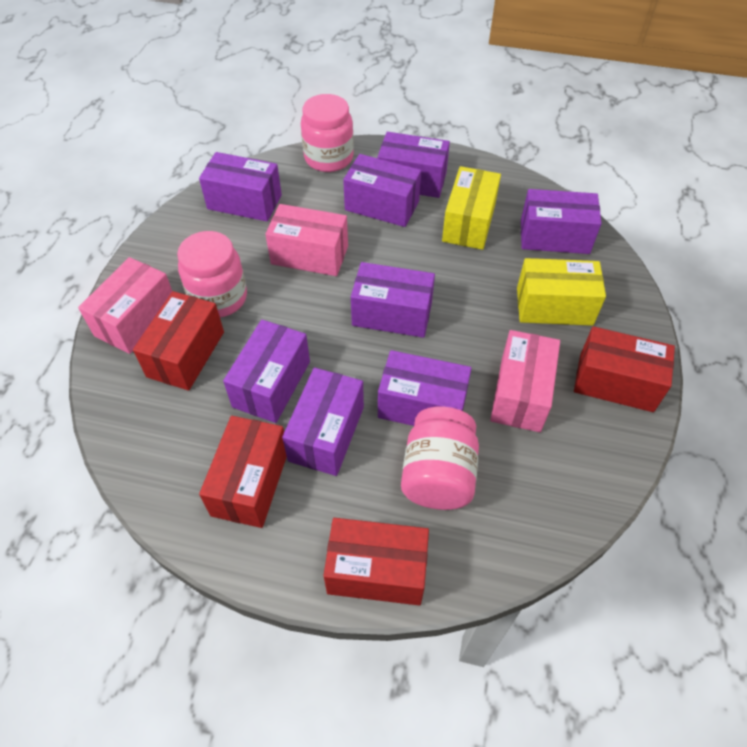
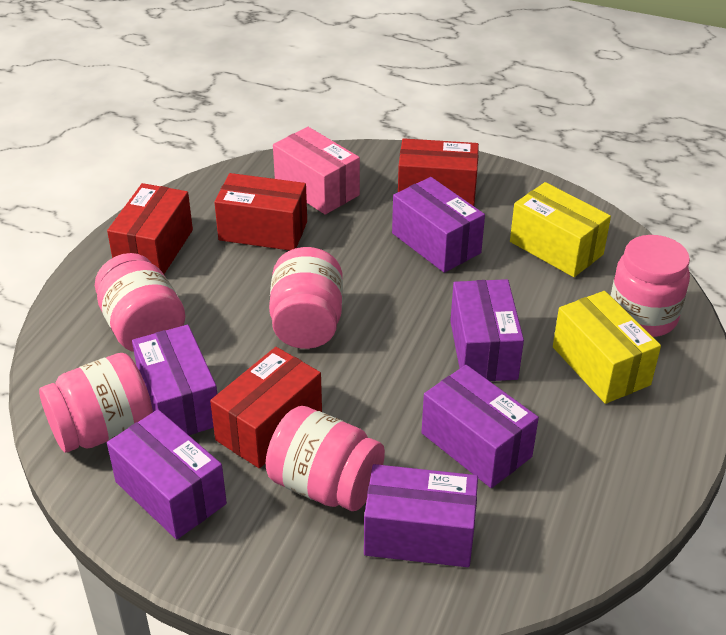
pink box: [78,257,172,354] [265,204,348,276] [490,330,560,432] = 3 -> [273,127,360,215] = 1
pink jar: [177,231,247,318] [301,94,354,172] [401,407,479,510] = 3 -> [39,353,153,453] [95,253,185,352] [266,406,385,511] [269,247,343,349] [611,235,690,337] = 5
purple box: [199,152,282,222] [223,320,310,423] [282,368,364,476] [343,154,421,227] [351,262,435,338] [377,132,450,198] [378,350,472,426] [521,189,602,254] = 8 -> [107,410,227,540] [132,325,217,435] [364,464,478,567] [392,177,485,273] [422,365,539,488] [450,279,524,381] = 6

